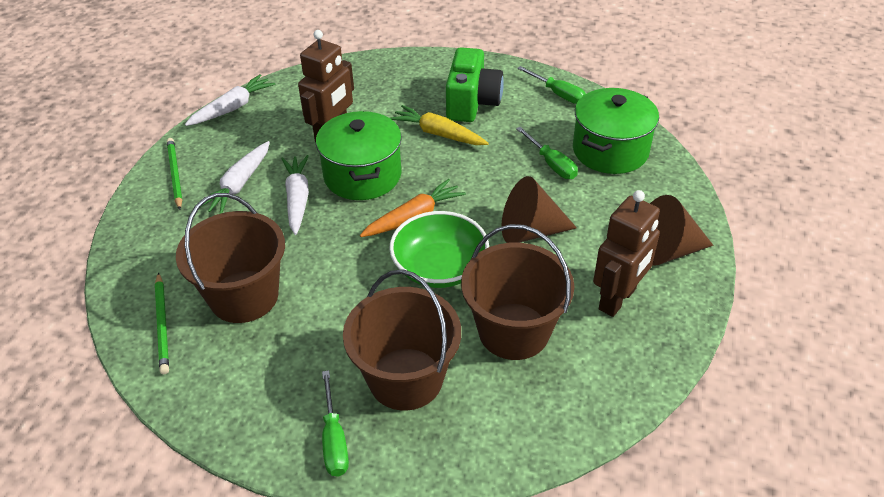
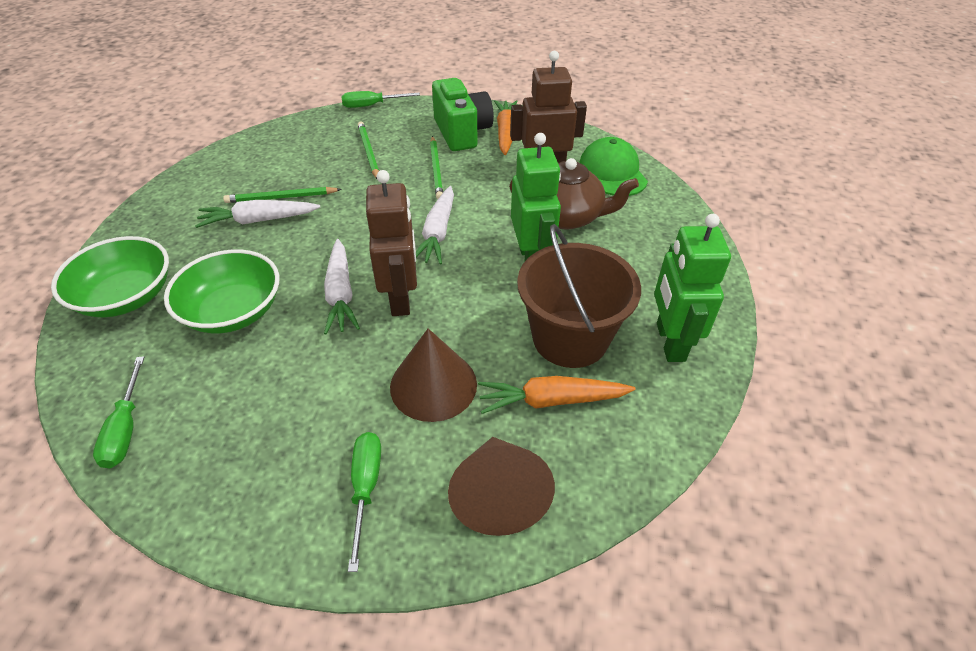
brown bucket: [176,193,285,323] [343,269,461,411] [461,224,575,360] = 3 -> [517,224,641,368] = 1
brown teapot: none = 0 -> [509,158,639,230] = 1
green bowl: [389,211,489,288] = 1 -> [51,236,169,317] [164,250,280,333] = 2
green cap: none = 0 -> [579,137,648,196] = 1
green pencil: [155,272,169,374] [167,138,182,210] = 2 -> [223,187,342,203] [358,122,379,179] [430,136,443,199] = 3
green pot: [316,111,402,200] [573,88,659,174] = 2 -> none = 0
green robot: none = 0 -> [511,133,561,262] [654,214,731,362] = 2
orange carrot: [360,179,466,237] = 1 -> [478,376,635,414] [494,100,518,155] = 2
yellow carrot: [390,105,489,145] = 1 -> none = 0

